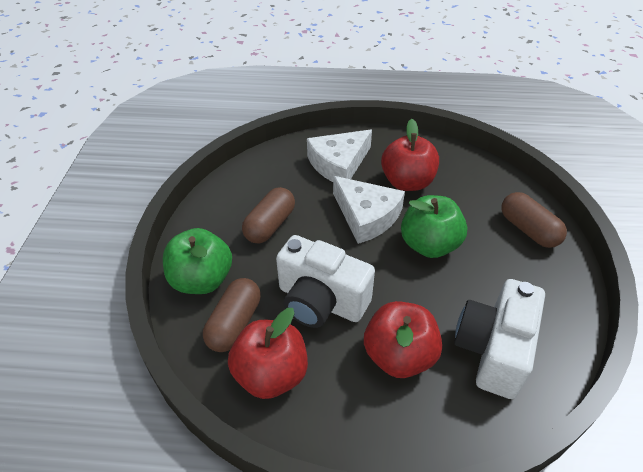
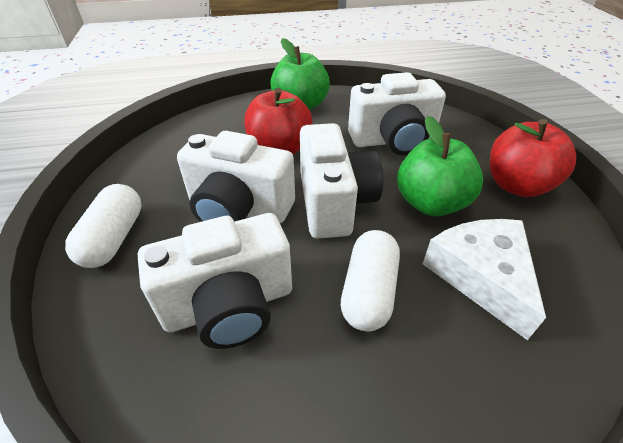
brown capsule: [203,278,261,352] [242,187,295,243] [501,192,567,248] = 3 -> none = 0
red apple: [228,308,308,399] [364,301,442,378] [381,119,439,191] = 3 -> [244,88,313,155] [490,119,576,197] = 2
white camera: [276,235,375,328] [454,279,545,399] = 2 -> [138,213,292,349] [177,131,295,223] [300,123,383,239] [348,72,446,155] = 4
white capsule: none = 0 -> [65,184,142,268] [341,230,400,331] = 2
white cheese: [307,130,372,182] [333,176,405,244] = 2 -> [423,219,546,340] = 1

